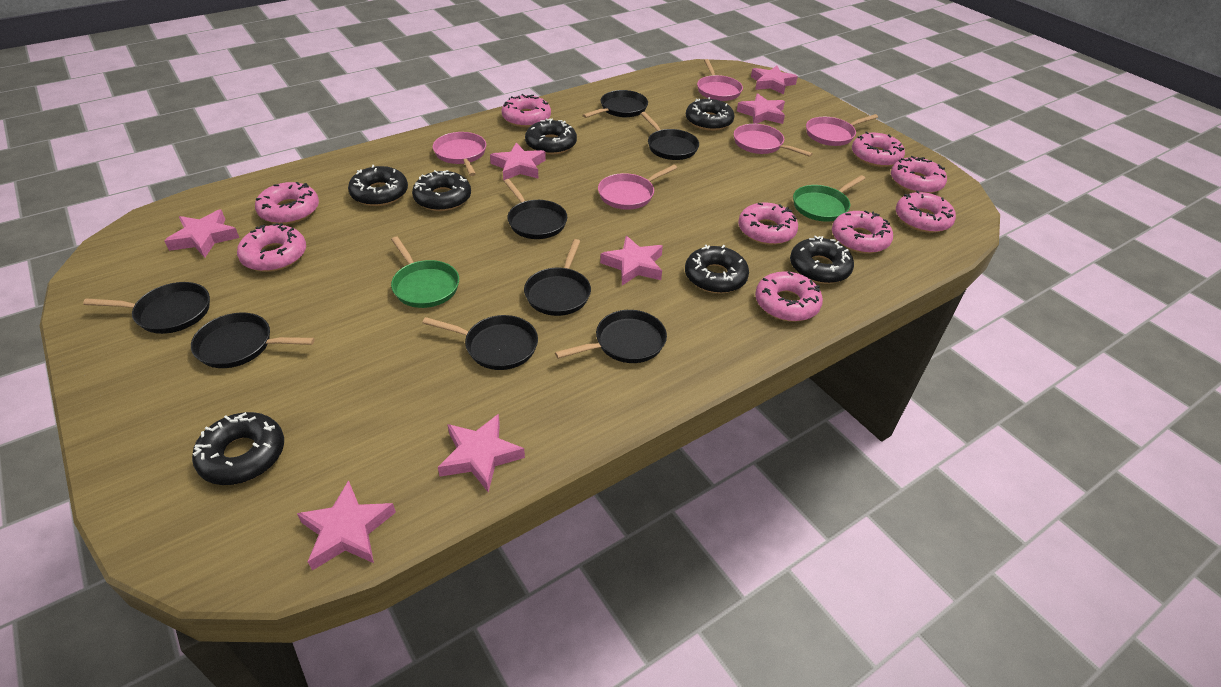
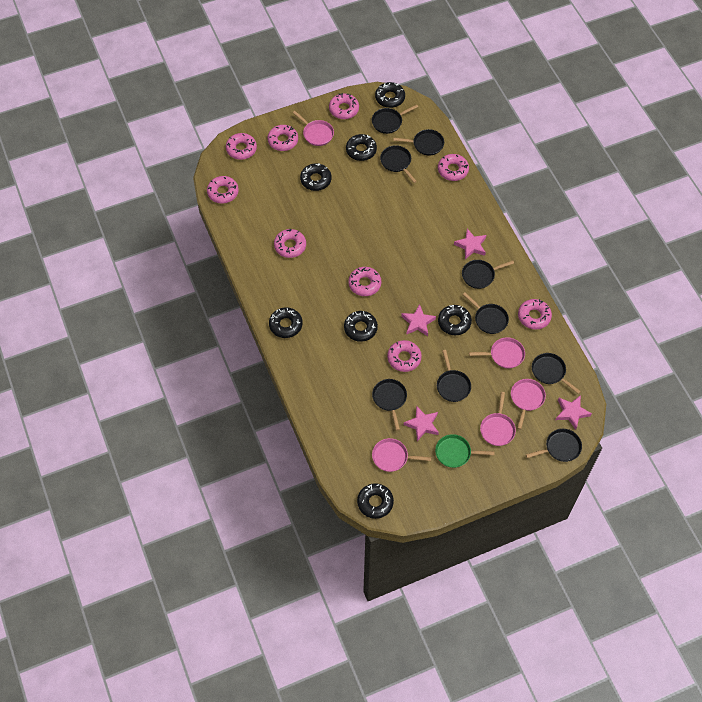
black pan: [83,282,210,334] [191,313,315,368] [422,315,538,370] [504,179,567,239] [524,239,591,316] [555,310,667,363] [583,90,648,118] [641,112,699,160] = 8 -> [372,104,418,134] [372,379,407,430] [380,145,417,183] [393,129,444,156] [437,350,471,402] [462,260,514,289] [463,293,509,334] [526,429,582,462] [532,353,581,394] = 9
green pan: [391,237,459,308] [793,175,865,222] = 2 -> [435,434,495,468] = 1
pink star: [164,210,239,258] [297,480,396,571] [438,414,525,492] [490,143,546,181] [600,236,663,285] [737,93,785,124] [751,66,798,95] = 7 -> [401,304,436,336] [404,406,439,441] [454,229,486,259] [556,395,592,430] = 4

